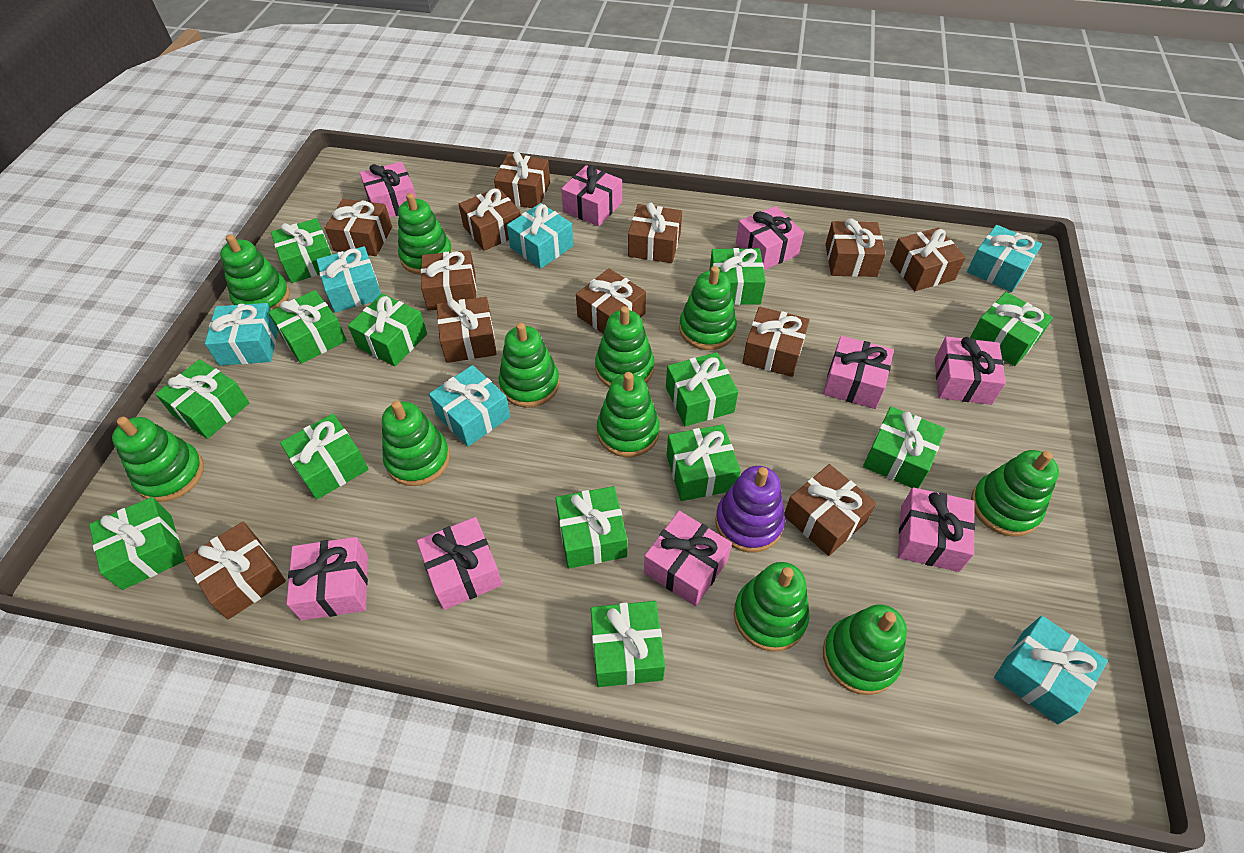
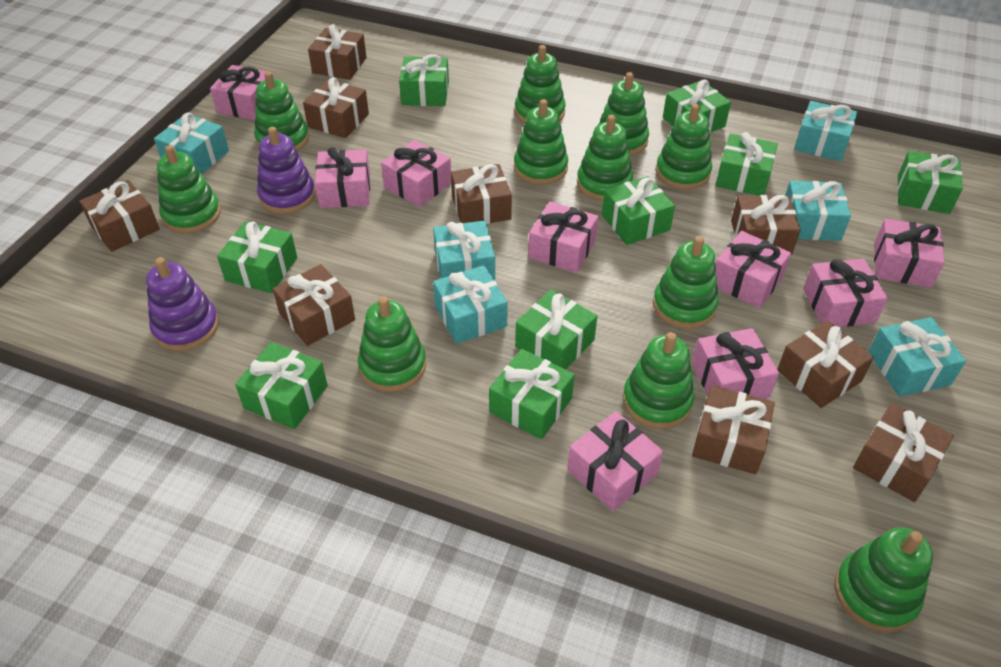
brown gift: [184,522,286,619] [325,199,392,256] [421,250,476,311] [437,297,496,363] [459,187,521,251] [494,151,550,208] [576,268,646,333] [628,203,682,263] [742,307,810,377] [785,464,877,556] [825,218,886,277] [890,228,966,291] = 12 -> [79,180,160,252] [273,264,355,346] [303,77,369,138] [308,24,367,80] [451,164,512,224] [692,385,775,475] [731,195,801,255] [777,320,874,408] [853,403,954,502] = 9
green gift: [89,497,185,590] [156,359,249,439] [268,290,347,364] [271,218,332,283] [280,414,369,500] [348,294,427,366] [556,486,627,568] [590,601,665,687] [666,352,738,426] [667,424,741,501] [709,248,766,305] [863,406,945,489] [970,292,1053,366] = 13 -> [217,221,297,293] [235,342,328,429] [399,54,449,106] [489,349,574,439] [515,289,597,370] [601,176,675,245] [663,79,731,133] [716,132,778,196] [897,151,963,214] = 9
purple stacking toy: [715,466,785,553] = 1 -> [146,257,219,351] [257,127,315,214] = 2

